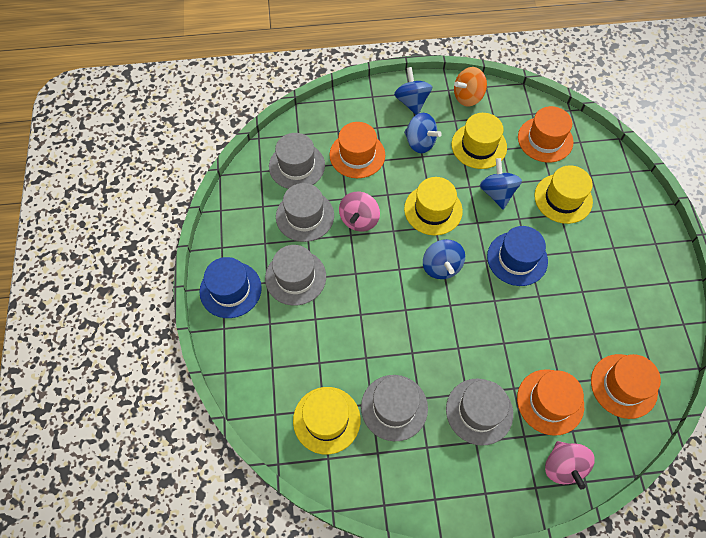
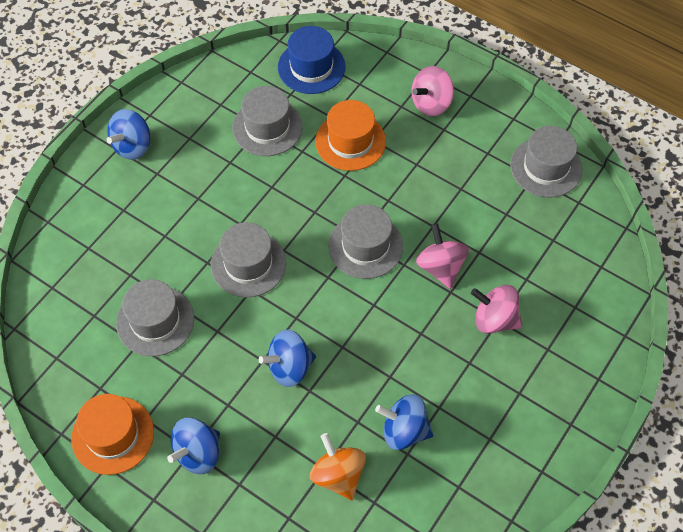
blue hat: [200,257,262,318] [487,226,548,286] = 2 -> [278,26,346,94] = 1
orange hat: [330,122,385,178] [517,369,584,436] [518,106,573,162] [591,354,661,419] = 4 -> [71,394,154,475] [315,100,386,171] = 2
pink spinning top: [339,192,380,231] [545,441,594,490] = 2 -> [411,66,454,116] [416,224,469,289] [471,285,522,334] = 3
yellow hat: [293,387,361,455] [404,177,463,235] [452,113,507,169] [534,165,593,224] = 4 -> none = 0

